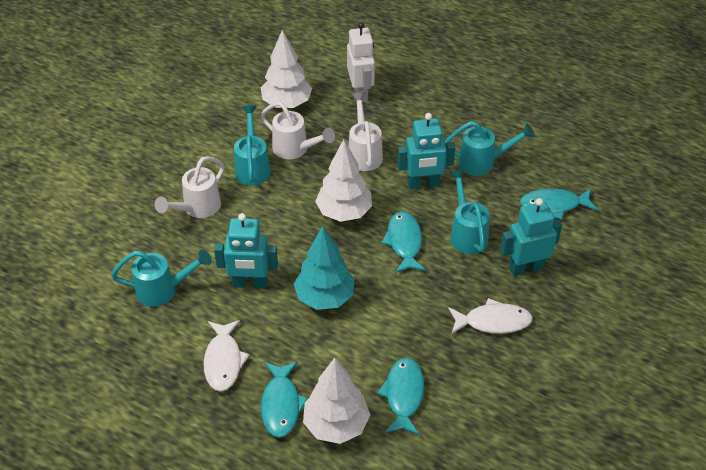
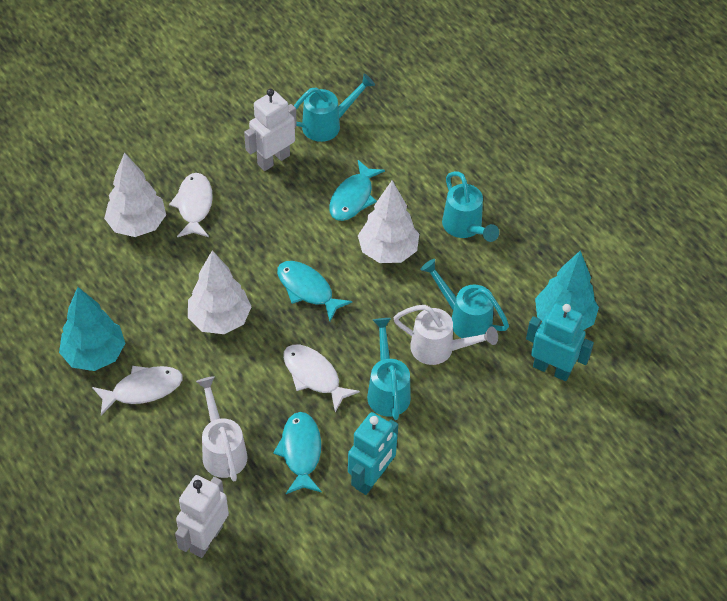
turquoise fish: [261,362,308,438] [377,358,424,436] [381,211,426,273] [520,188,598,220] = 4 -> [273,412,322,494] [277,261,352,321] [329,160,385,221] = 3
turquoise robot: [214,213,278,288] [397,113,455,189] [500,198,562,276] = 3 -> [348,412,398,495] [526,303,594,381] = 2
turquoise tree: [294,226,354,310] = 1 -> [59,287,125,371] [535,251,599,330] = 2
white fish: [203,320,250,391] [448,298,533,334] = 2 -> [92,366,183,415] [169,173,213,237] [283,345,360,412] = 3
white robot: [347,22,375,103] = 1 -> [175,475,229,558] [244,89,297,171] = 2
white watering can: [155,156,225,218] [260,102,335,159] [348,92,383,171] = 3 -> [196,376,248,481] [394,305,498,365] = 2

